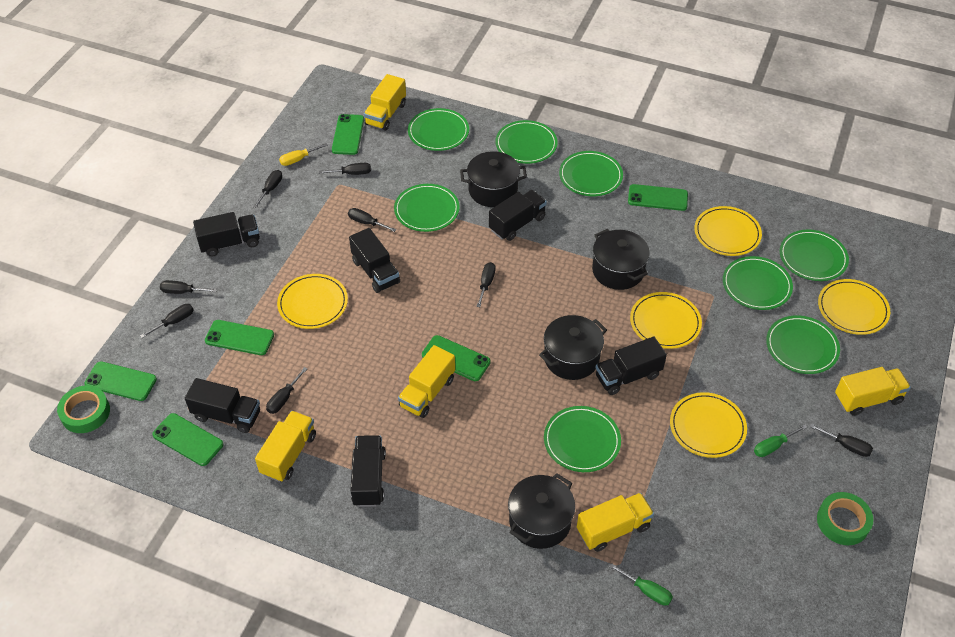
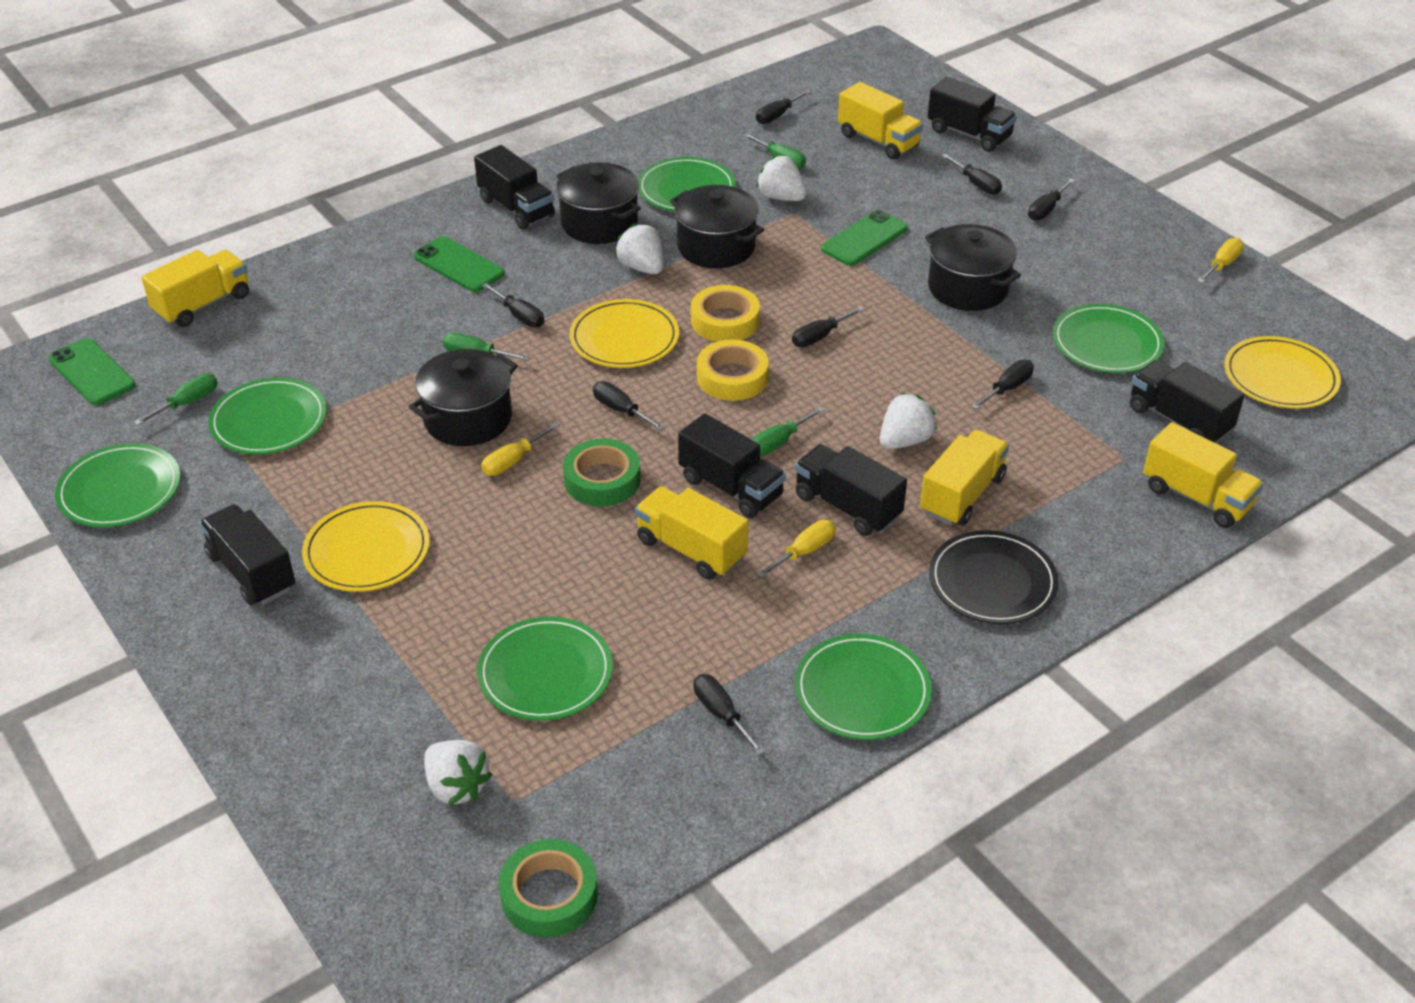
black plate: none = 0 -> [929,530,1059,624] = 1
green phone: [84,361,157,401] [152,413,223,466] [205,320,274,355] [332,114,364,155] [422,335,491,381] [628,184,688,211] = 6 -> [48,338,136,405] [414,236,505,292] [821,210,908,266] = 3
green plate: [394,184,460,232] [408,108,469,151] [495,120,558,164] [544,406,621,472] [559,151,623,196] [723,256,793,310] [766,315,840,374] [780,230,849,281] = 8 -> [55,443,181,527] [208,378,327,454] [477,617,613,721] [638,157,736,211] [795,634,932,740] [1053,304,1164,373] = 6
green screwdriver: [609,563,673,606] [754,424,807,457] = 2 -> [134,373,218,426] [443,333,530,360] [743,133,806,169] [752,407,825,456] = 4
white strawberry: none = 0 -> [424,740,492,805] [615,224,663,274] [756,156,807,201] [880,393,937,449] = 4
yellow plate: [277,274,348,329] [630,292,702,349] [670,392,747,458] [694,206,762,256] [818,279,890,335] = 5 -> [302,501,430,592] [569,299,679,368] [1224,336,1341,409] = 3
yellow screwdriver: [279,143,328,166] = 1 -> [481,422,560,476] [757,520,836,578] [1198,238,1244,283] = 3
yellow tape: none = 0 -> [691,285,760,342] [697,339,769,401] = 2

